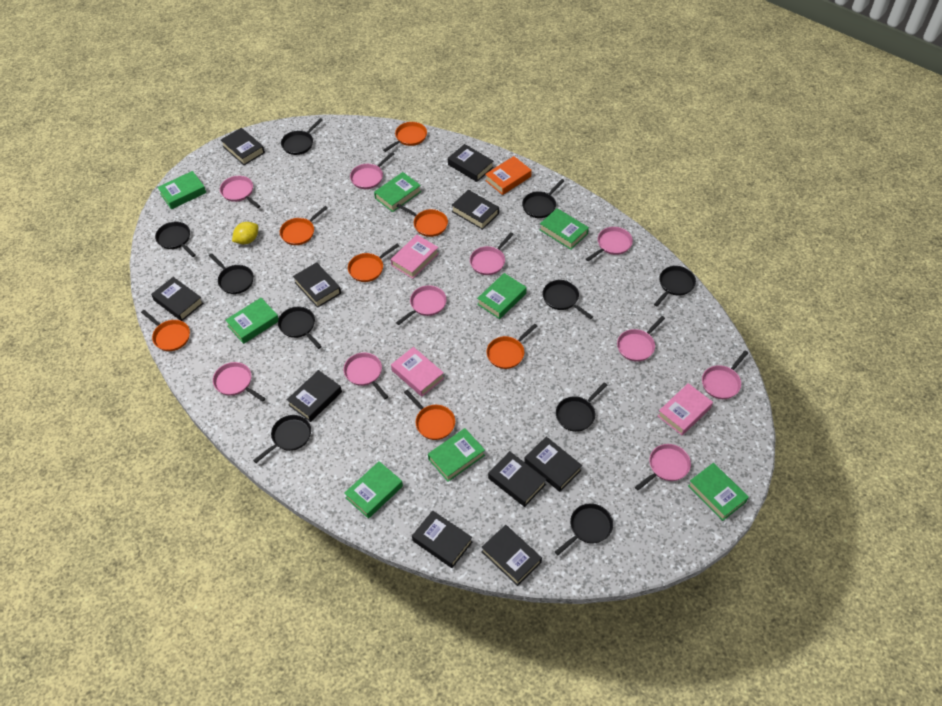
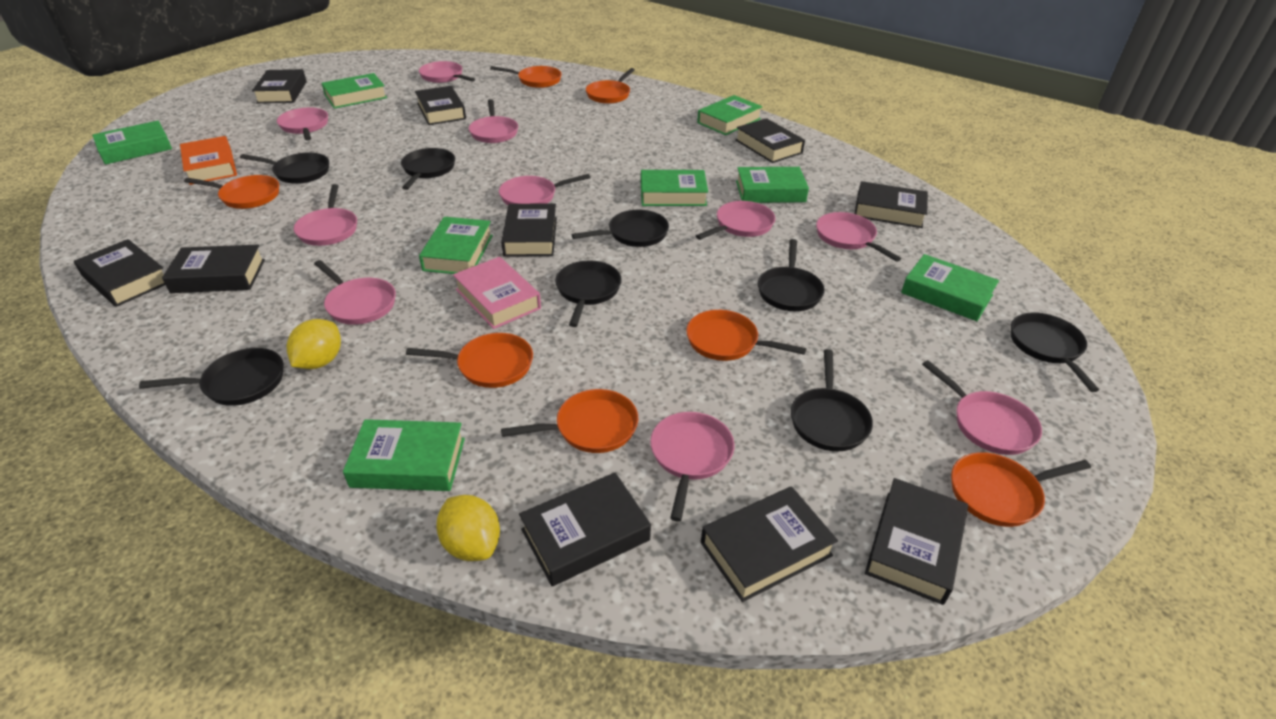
black pan: [155,222,196,257] [209,253,254,294] [253,415,311,463] [278,306,322,349] [281,118,323,155] [522,179,564,218] [543,280,593,319] [555,503,613,555] [556,382,607,432] [654,266,696,306] = 10 -> [139,348,283,406] [240,153,329,184] [401,148,455,190] [555,260,622,327] [572,210,669,247] [758,239,825,311] [791,349,873,451] [1011,312,1099,392] = 8
pink book: [391,235,439,279] [391,347,444,397] [658,383,713,435] = 3 -> [453,257,541,329] = 1
yellow lemon: [232,222,258,244] = 1 -> [287,319,341,369] [436,495,500,561] = 2

